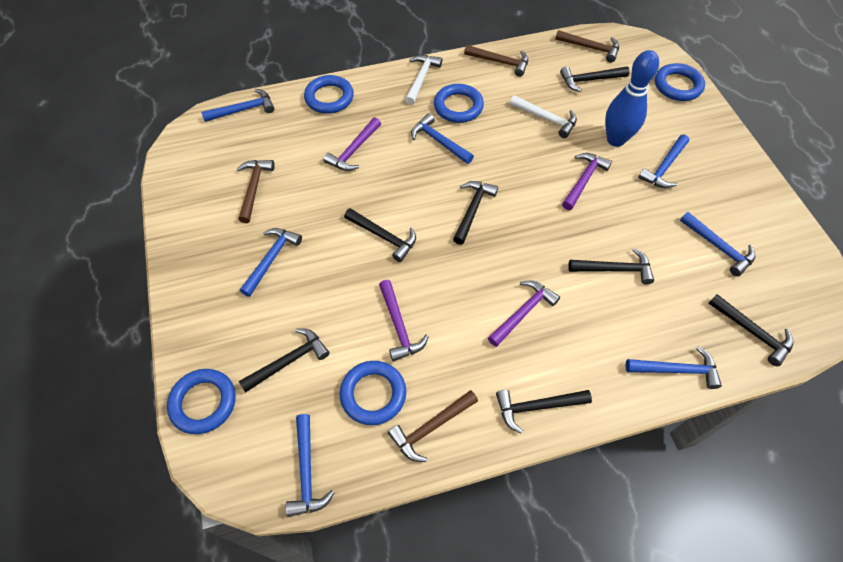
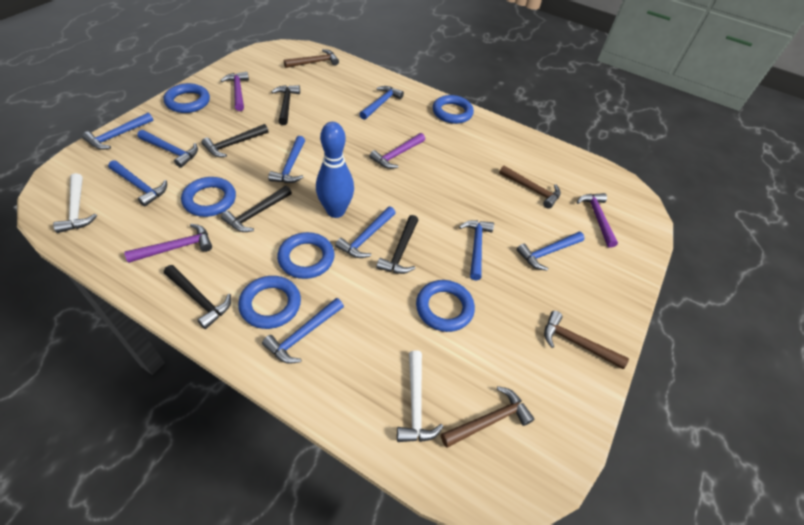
black hammer: [239,329,330,392] [344,208,416,262] [453,181,498,245] [496,390,592,434] [560,66,630,92] [568,248,654,285] [708,294,793,367] = 7 -> [164,265,231,329] [202,124,269,157] [221,186,292,232] [271,85,300,125] [376,215,418,274] = 5
blue hammer: [201,89,274,122] [240,228,302,297] [286,414,335,517] [411,113,474,164] [626,346,722,389] [638,135,689,188] [680,212,755,277] = 7 -> [82,112,154,150] [108,160,167,207] [137,130,198,168] [262,298,344,364] [268,136,305,183] [335,206,396,258] [360,86,404,120] [459,220,494,280] [517,232,585,271] = 9
blue ring: [167,369,235,434] [304,75,354,114] [340,361,406,425] [434,84,484,123] [655,63,705,101] = 5 -> [164,83,210,113] [181,177,236,217] [238,276,301,329] [277,232,335,279] [416,280,475,332] [433,95,474,124] = 6

